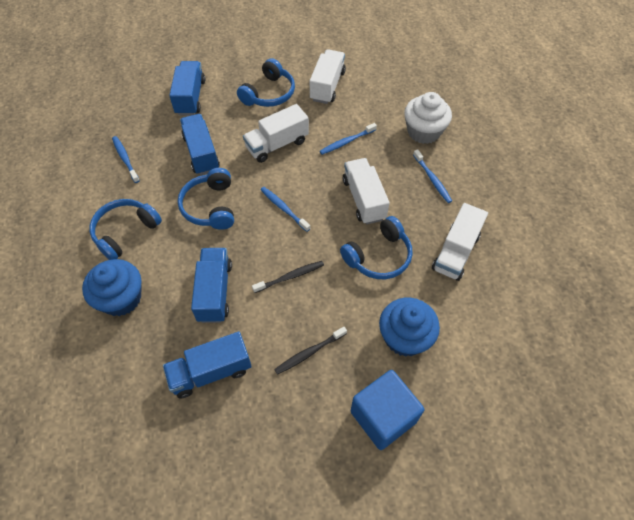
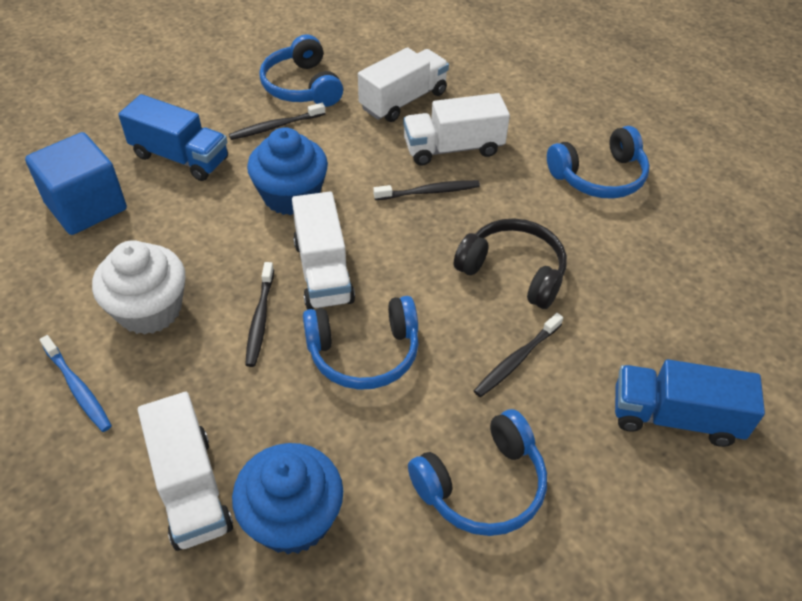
black headphones: none = 0 -> [454,218,567,309] = 1
black toothbrush: [252,261,324,293] [274,327,347,375] = 2 -> [229,103,325,140] [245,262,274,367] [373,180,480,200] [474,313,563,397] = 4
blue toothbrush: [112,136,140,183] [260,187,311,232] [320,123,377,155] [413,149,452,203] = 4 -> [39,335,112,432] = 1
blue truck: [163,332,252,399] [169,61,205,115] [180,114,220,175] [191,248,232,323] = 4 -> [118,94,228,181] [615,359,765,447] = 2

